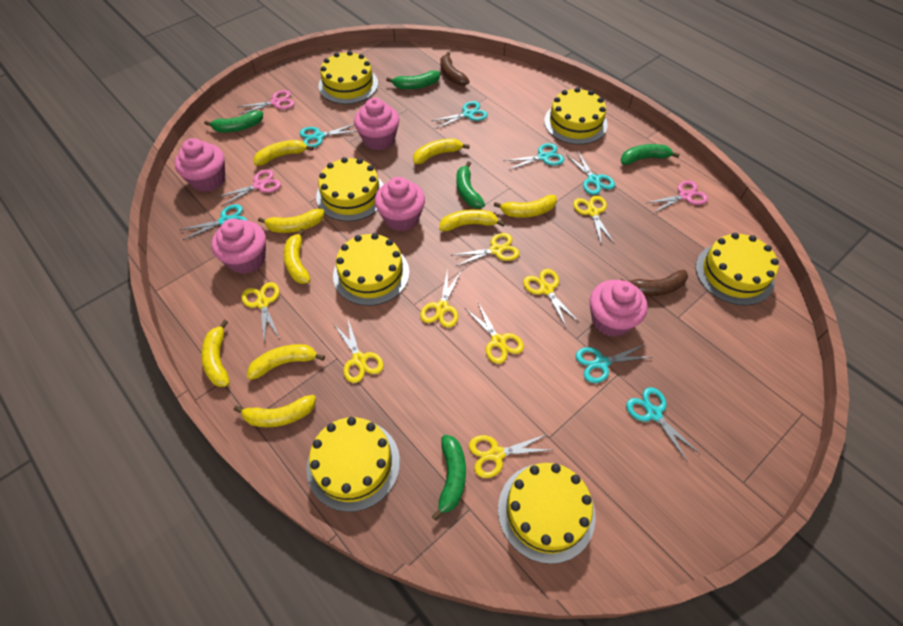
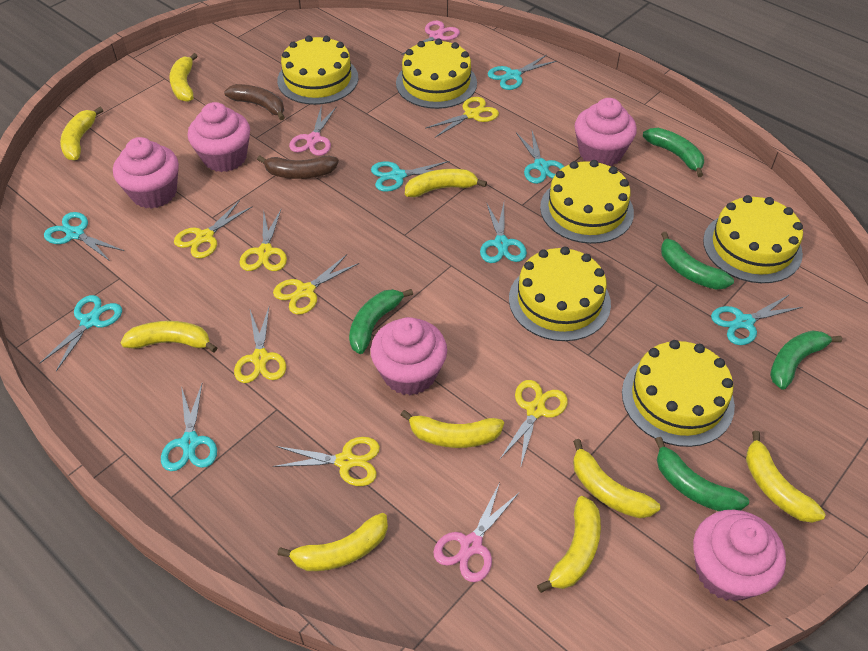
turquoise scissors: [180,204,247,240] [300,124,357,148] [432,101,488,129] [504,143,564,170] [567,152,615,195] [576,344,652,383] [626,387,700,463] = 7 -> [39,295,122,371] [44,212,124,261] [161,384,217,471] [371,161,450,192] [480,202,527,263] [488,55,557,90] [516,131,564,184] [711,294,802,345] = 8
yellow cake: [306,417,400,512] [316,157,384,221] [318,51,378,104] [333,233,409,306] [498,463,596,564] [544,87,608,144] [696,233,779,305] = 7 -> [277,36,358,105] [396,38,477,109] [509,247,611,341] [540,160,634,244] [622,340,735,447] [703,195,803,283] = 6
yellow scissors: [241,282,280,342] [333,320,384,383] [420,271,461,328] [453,233,520,267] [466,302,524,364] [469,434,551,478] [523,269,579,327] [573,196,615,244] = 8 -> [174,200,253,259] [234,307,286,383] [240,210,287,271] [273,254,359,315] [273,437,380,486] [425,97,499,138] [500,380,568,468] = 7

